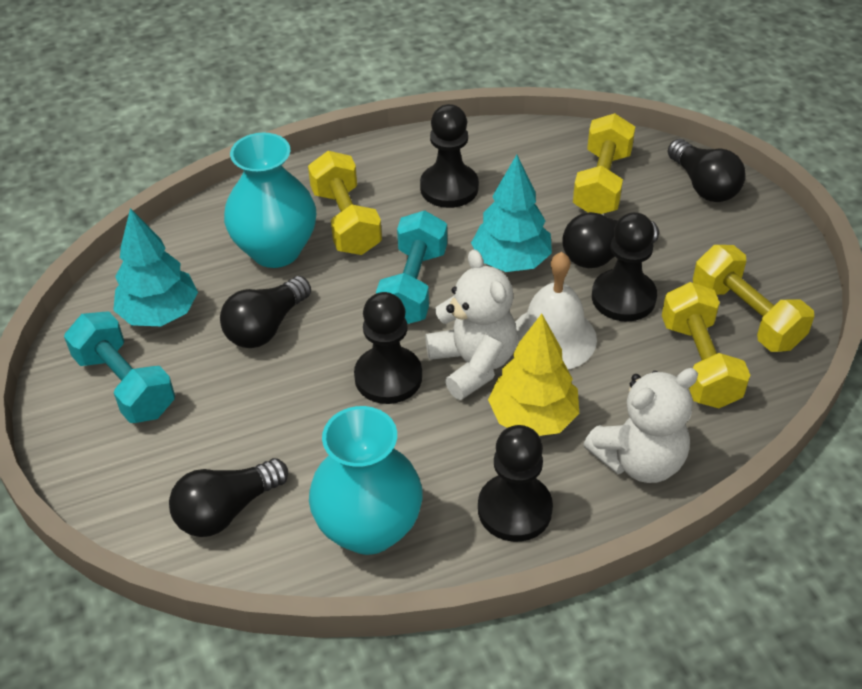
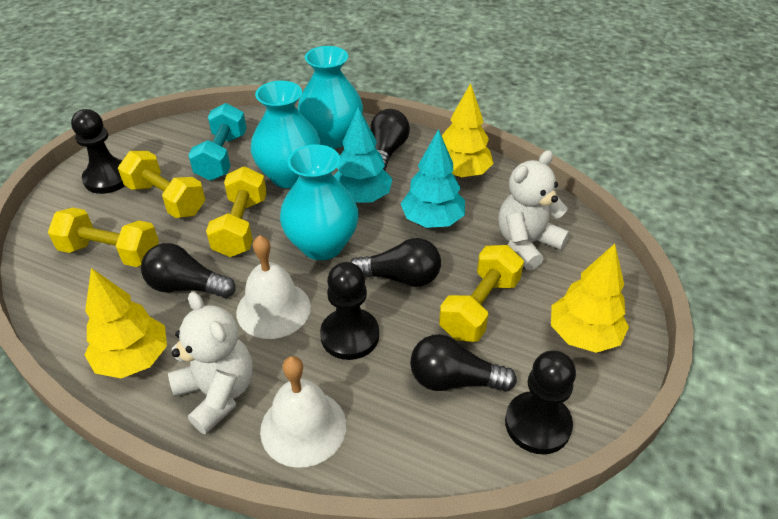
black pawn: [354,292,422,404] [420,104,479,208] [478,425,553,542] [592,212,657,322] = 4 -> [71,109,125,194] [320,262,379,360] [505,351,576,454] = 3
turquoise dumbbell: [64,311,175,423] [376,210,447,324] = 2 -> [188,103,247,181] = 1
turquoise vase: [224,133,316,268] [309,406,423,555] = 2 -> [251,81,321,188] [280,144,359,260] [298,46,363,149] = 3
white bell: [514,252,597,369] = 1 -> [236,235,311,339] [260,356,346,468] = 2
yellow tree: [488,314,579,436] = 1 -> [85,268,167,378] [442,83,494,177] [551,244,629,353] = 3

